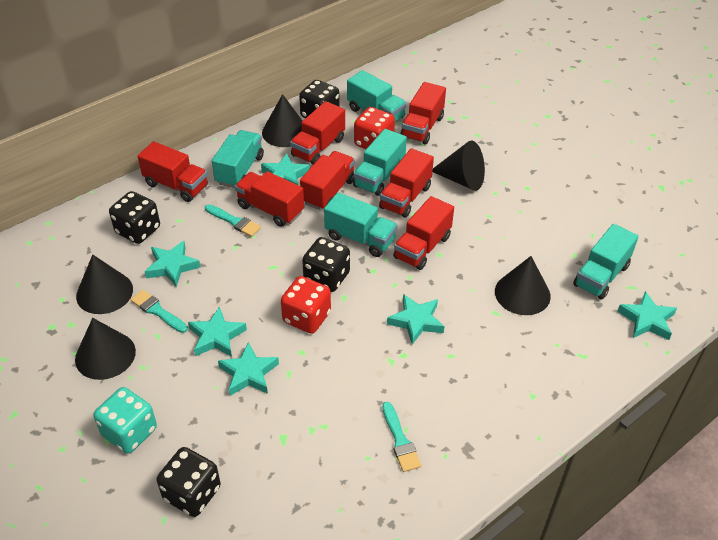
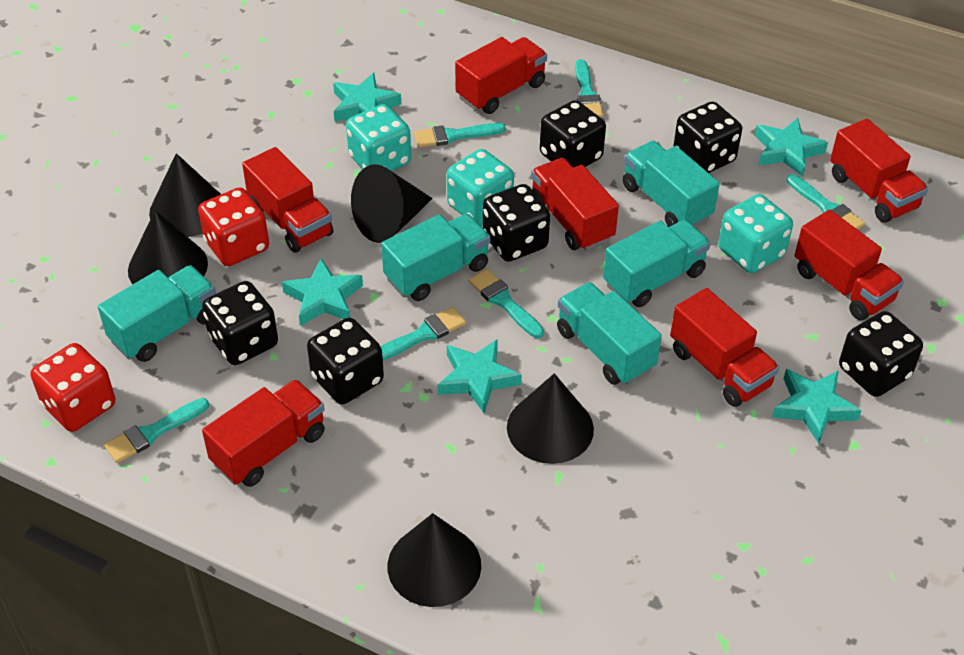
black dice: [109,191,160,244] [156,447,221,517] [299,80,339,118] [302,237,350,292] = 4 -> [202,281,278,365] [307,318,384,404] [483,184,550,262] [540,100,606,167] [673,102,742,173] [839,311,923,397] = 6
turquoise brush: [130,290,188,333] [205,204,261,237] [382,402,421,472] = 3 -> [104,398,209,463] [380,307,466,361] [414,123,506,147] [469,269,544,338] [575,59,603,118] [786,174,865,230] = 6
turquoise dice: [94,387,157,454] = 1 -> [346,104,411,171] [447,149,514,226] [718,194,793,273] = 3
turquoise star: [144,241,201,287] [188,306,247,357] [218,342,279,396] [261,153,310,185] [387,294,445,345] [617,291,677,340] = 6 -> [282,258,363,326] [333,73,401,122] [437,339,522,414] [755,118,828,176] [772,369,862,444] = 5

